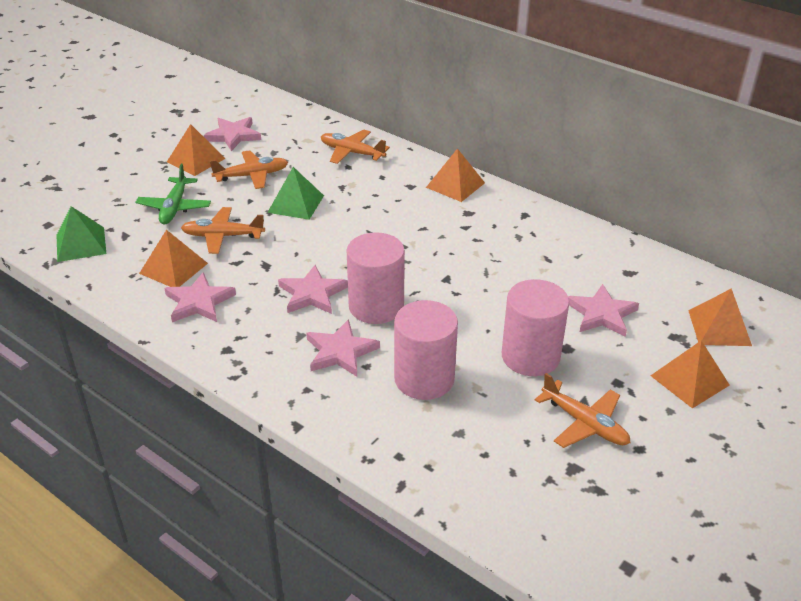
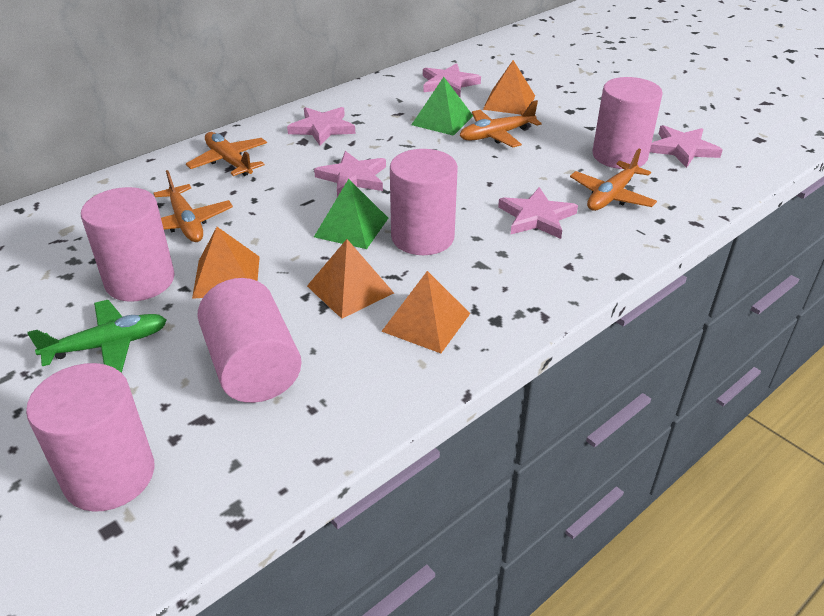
orange pyramid: [139,230,208,287] [167,124,226,176] [426,148,485,202] [650,340,730,409] [688,288,752,346] = 5 -> [192,227,260,299] [307,239,394,319] [381,271,470,353] [483,60,535,115] = 4
pink cylinder: [347,232,405,324] [394,300,458,400] [502,279,569,376] = 3 -> [26,363,155,512] [81,187,175,302] [197,278,302,403] [390,149,458,255] [592,77,663,169] = 5

